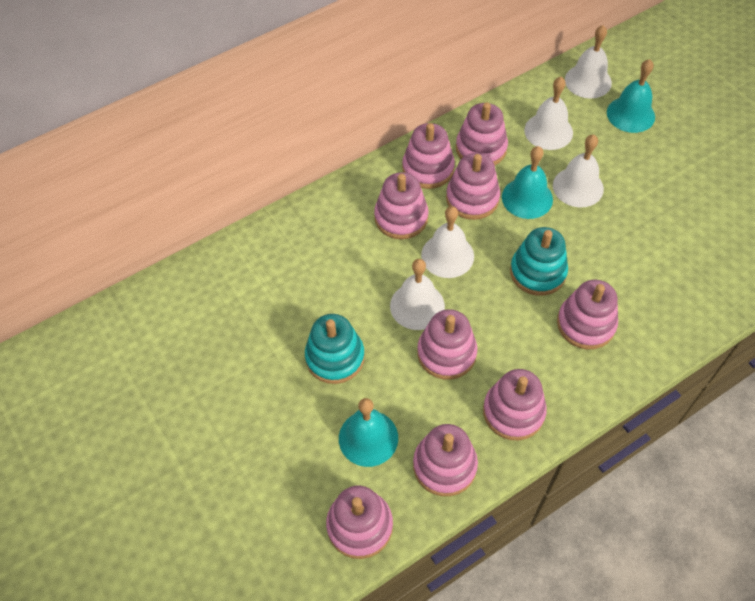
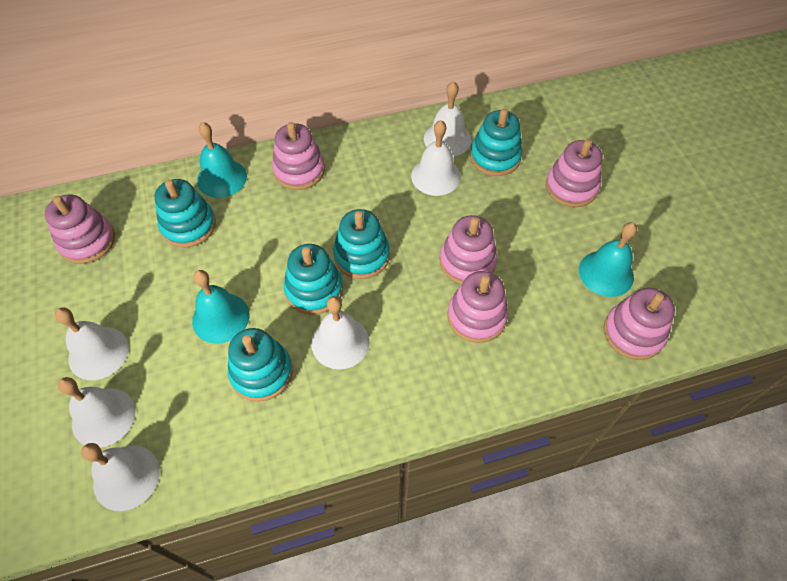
pink stacking toy: [326,486,393,559] [374,172,428,239] [402,123,455,189] [413,424,478,496] [417,309,477,380] [446,153,500,220] [456,102,508,165] [483,369,547,440] [557,280,618,349] = 9 -> [45,195,115,264] [272,122,325,190] [440,215,497,284] [447,271,508,343] [546,140,602,207] [604,288,675,360] = 6
turquoise stacking toy: [305,314,365,384] [510,227,568,296] = 2 -> [155,179,216,248] [228,328,293,402] [284,244,343,315] [333,209,390,279] [470,109,522,176] = 5
white bell: [390,259,445,330] [421,206,474,278] [524,77,573,150] [553,135,604,207] [565,25,612,99] = 5 -> [55,307,129,380] [58,377,135,448] [81,443,160,511] [311,296,370,369] [411,120,461,196] [424,81,471,157] = 6

